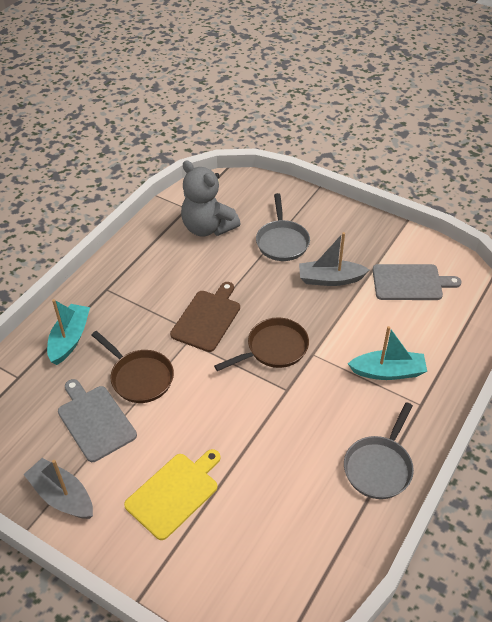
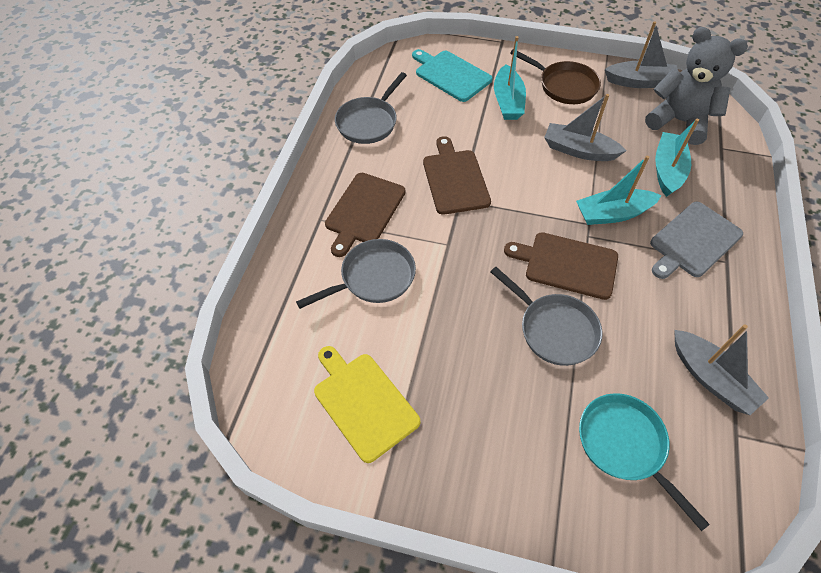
brown cutting board: [170,282,240,352] = 1 -> [325,173,406,257] [423,136,491,215] [504,232,618,300] = 3
brown pan: [92,331,174,403] [214,317,309,371] = 2 -> [510,50,601,104] = 1
grey boat: [23,458,93,519] [299,232,370,286] = 2 -> [544,94,626,161] [605,21,678,88] [674,324,769,415] = 3
grey cutting board: [58,379,137,462] [373,264,461,300] = 2 -> [650,202,743,279] = 1
grey pan: [256,193,310,261] [344,402,414,499] = 2 -> [296,239,416,309] [335,72,407,144] [490,267,603,366] = 3
turquoise boat: [47,299,90,365] [348,326,427,380] = 2 -> [494,36,526,120] [576,156,662,225] [655,119,699,197] = 3
turquoise cutting board: none = 0 -> [412,49,493,102] = 1
turquoise pan: none = 0 -> [579,393,710,531] = 1

